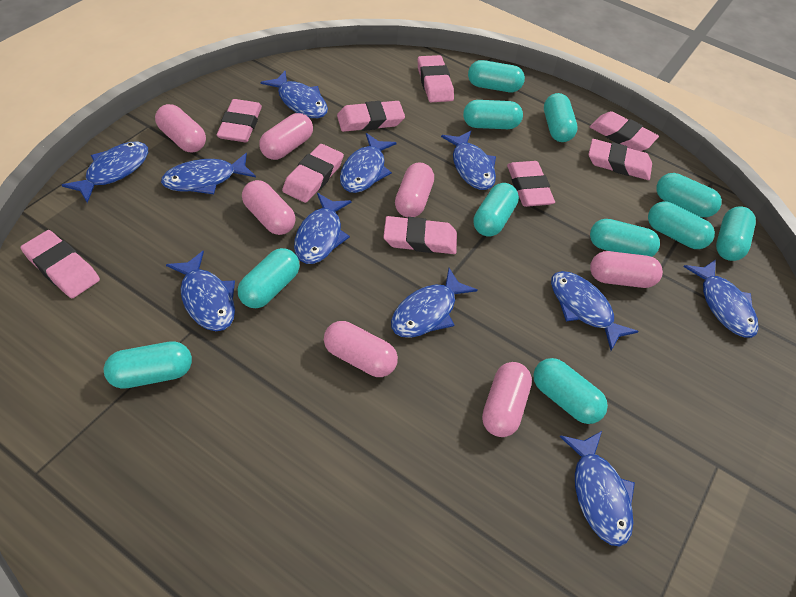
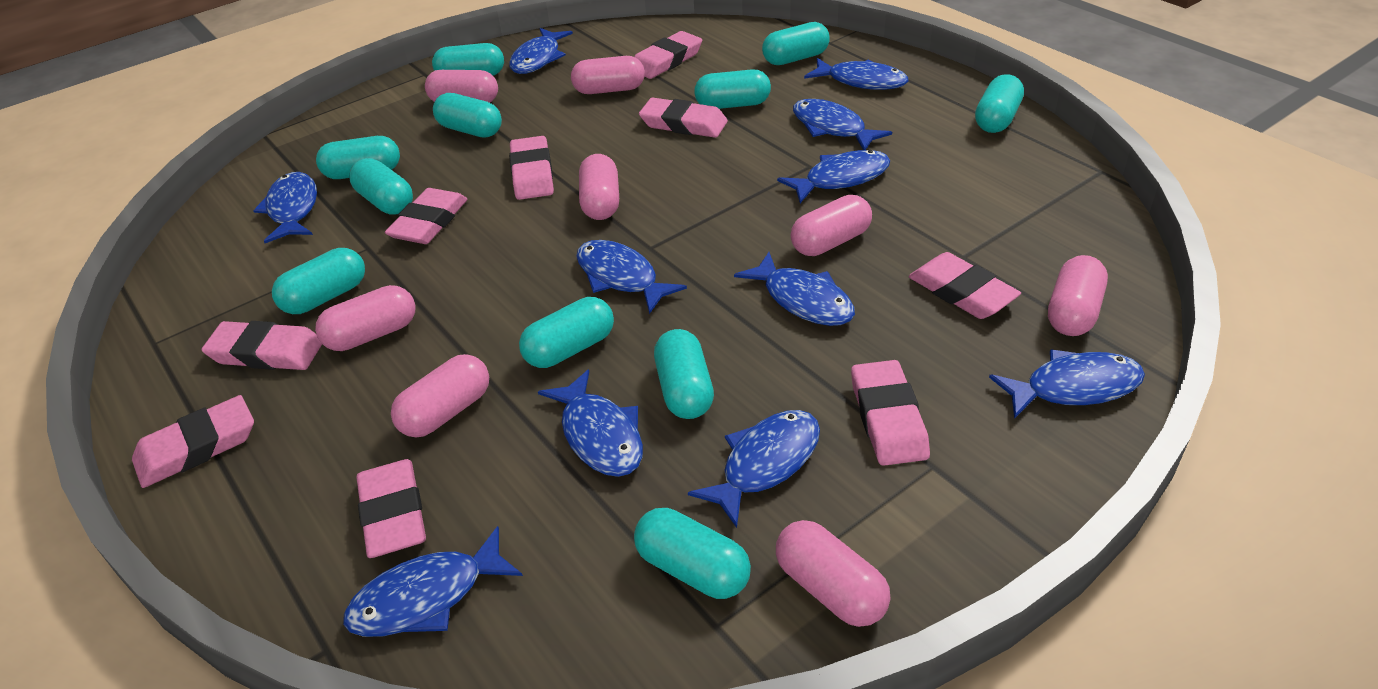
pink capsule: [155,104,206,152] [242,180,296,235] [259,113,313,160] [324,321,398,377] [395,162,434,217] [482,362,532,437] [590,251,663,288] = 7 -> [315,285,416,351] [391,354,489,438] [425,70,498,103] [571,56,645,94] [579,154,619,220] [776,520,891,627] [791,195,872,256] [1048,255,1108,336] = 8

